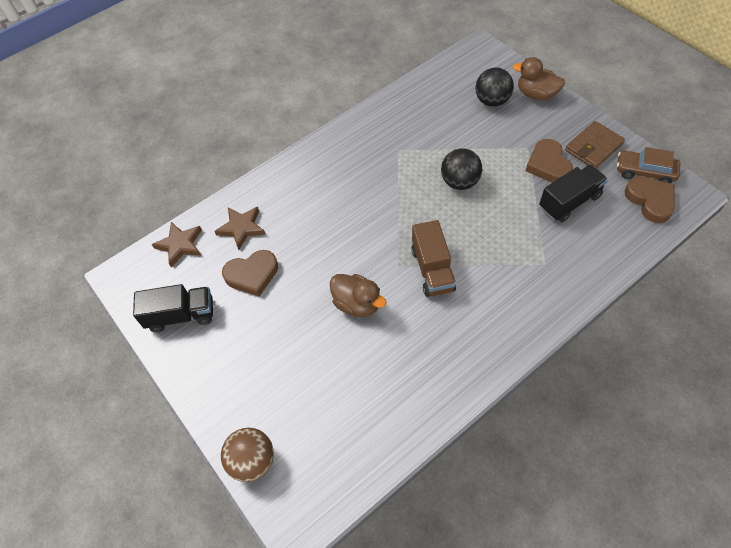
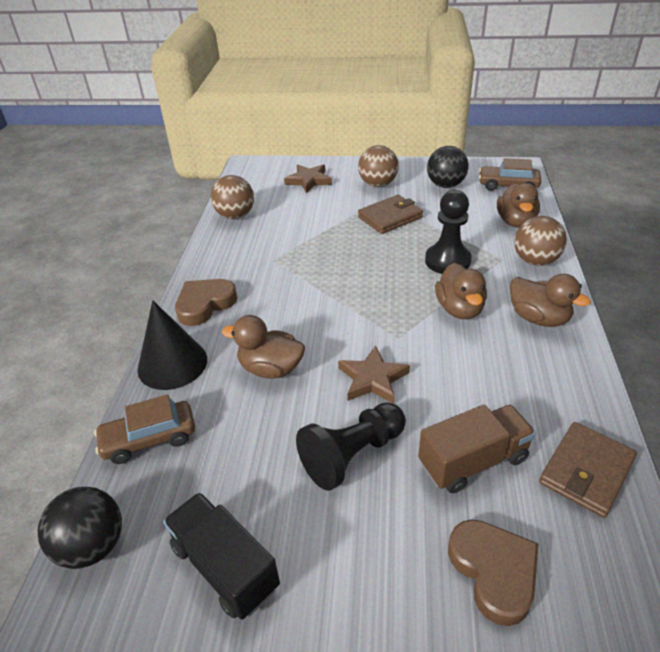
black cone: none = 0 -> [137,300,207,390] = 1
black pawn: none = 0 -> [296,402,406,491] [425,190,472,274] = 2
black truck: [133,284,213,332] [539,165,608,222] = 2 -> [163,492,280,620] = 1
brown ball: [221,428,274,482] = 1 -> [211,175,254,219] [358,145,399,187] [515,216,567,266] = 3
brown car: [617,147,680,183] = 1 -> [94,394,195,464] [479,158,541,191] = 2
brown duck: [330,274,387,317] [513,57,565,100] = 2 -> [222,315,305,379] [435,263,487,319] [497,183,540,228] [510,274,591,327] = 4
brown heart: [222,250,278,296] [526,139,573,183] [625,176,675,223] = 3 -> [175,279,237,326] [448,519,539,626] = 2
brown wallet: [565,121,625,168] = 1 -> [358,195,423,234] [539,422,637,518] = 2

